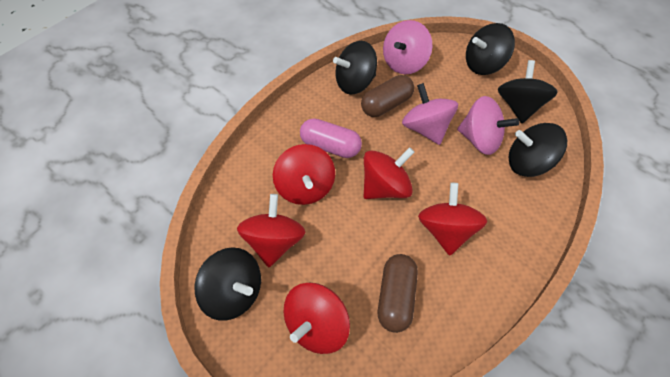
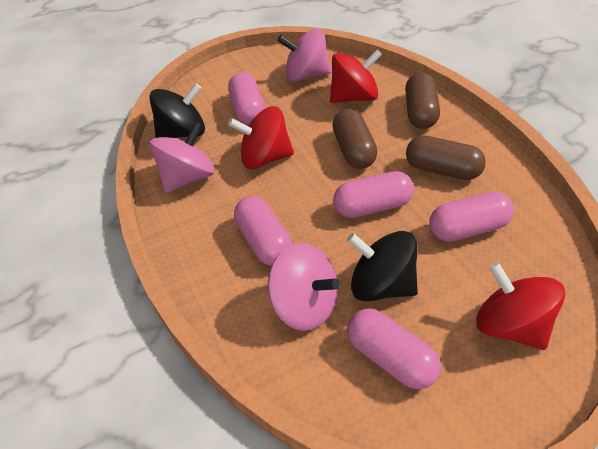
black spinning top: [195,247,261,321] [333,41,377,94] [466,23,515,75] [498,60,558,123] [509,123,567,177] = 5 -> [150,84,205,138] [347,231,418,302] = 2
brown capsule: [361,75,414,117] [378,254,418,333] = 2 -> [332,109,378,169] [405,72,440,129] [406,135,486,180] = 3
pink capsule: [300,118,362,158] = 1 -> [228,72,265,125] [234,196,293,266] [333,171,414,218] [347,308,441,390] [429,192,514,242] = 5
red spinning top: [237,194,305,267] [273,144,335,205] [283,283,350,354] [364,147,415,199] [418,183,487,256] = 5 -> [228,106,294,169] [330,50,382,103] [476,262,565,350] = 3

